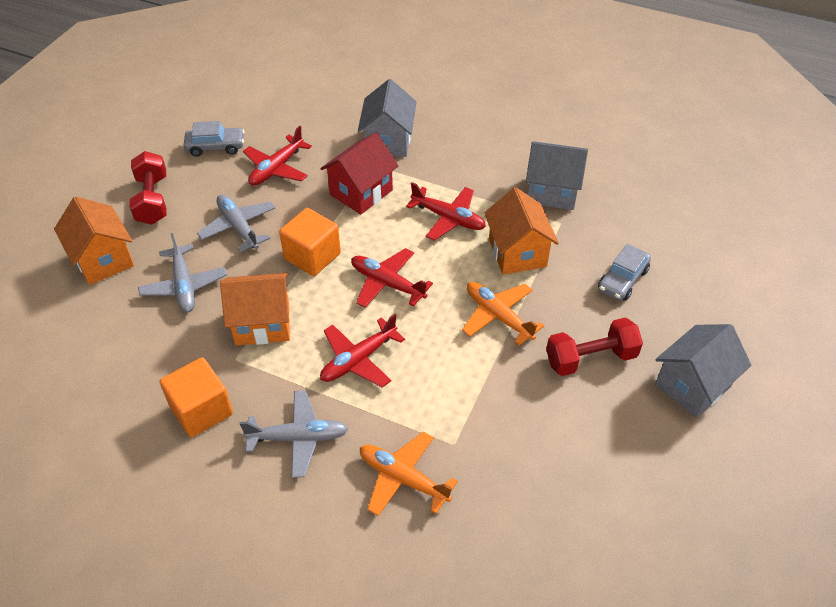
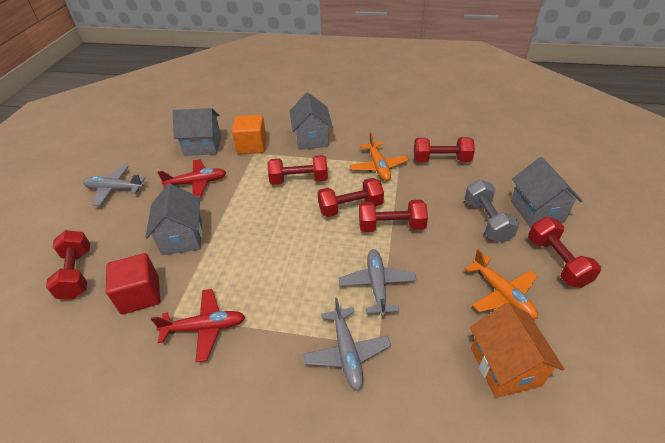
grey car: [184,121,245,157] [598,244,651,301] = 2 -> none = 0
grey dumbbell: none = 0 -> [464,179,519,242] = 1
grey house: [358,79,417,157] [526,141,588,210] [655,324,751,418] = 3 -> [145,183,202,255] [173,108,221,156] [290,92,333,150] [511,157,582,228] = 4
orange cube: [160,357,233,437] [279,208,341,276] = 2 -> [232,115,267,154] = 1
orange house: [54,196,134,285] [220,273,290,345] [484,187,559,275] = 3 -> [470,303,564,398] = 1
red cube: none = 0 -> [106,253,161,314] = 1
red dumbbell: [129,151,166,225] [546,318,643,376] = 2 -> [46,230,90,299] [268,155,328,185] [317,178,384,217] [359,200,428,232] [414,137,475,162] [528,217,601,288] = 6
red house: [320,132,399,214] = 1 -> none = 0
red plane: [243,126,312,186] [320,314,405,388] [351,248,433,308] [406,182,486,241] = 4 -> [151,289,245,362] [157,159,226,197] = 2

